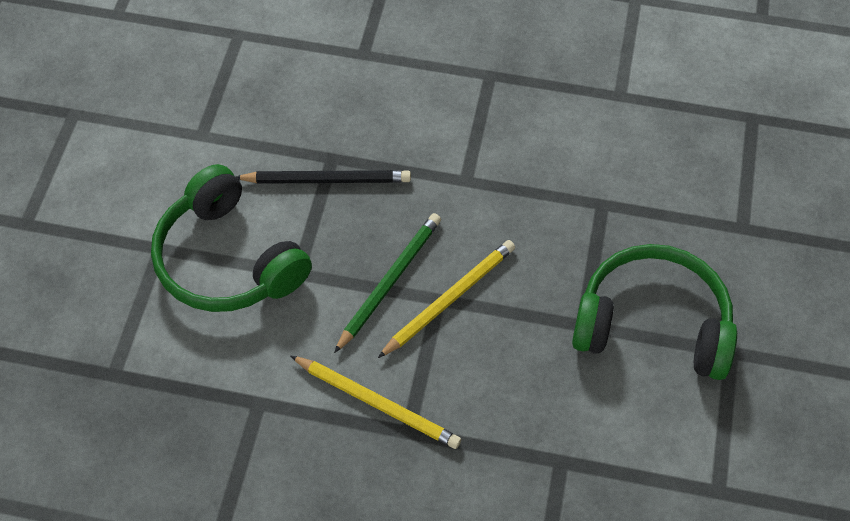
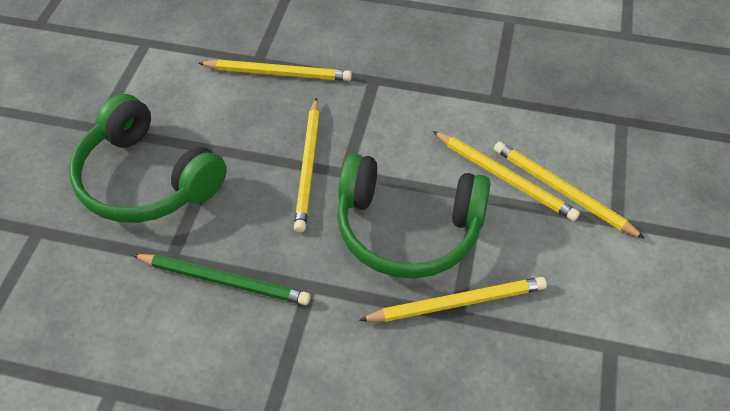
black pencil: [236,170,411,184] = 1 -> none = 0
yellow pencil: [290,355,461,449] [378,240,515,358] = 2 -> [198,60,352,81] [294,98,320,233] [359,277,547,322] [433,131,580,221] [494,142,645,239] = 5

